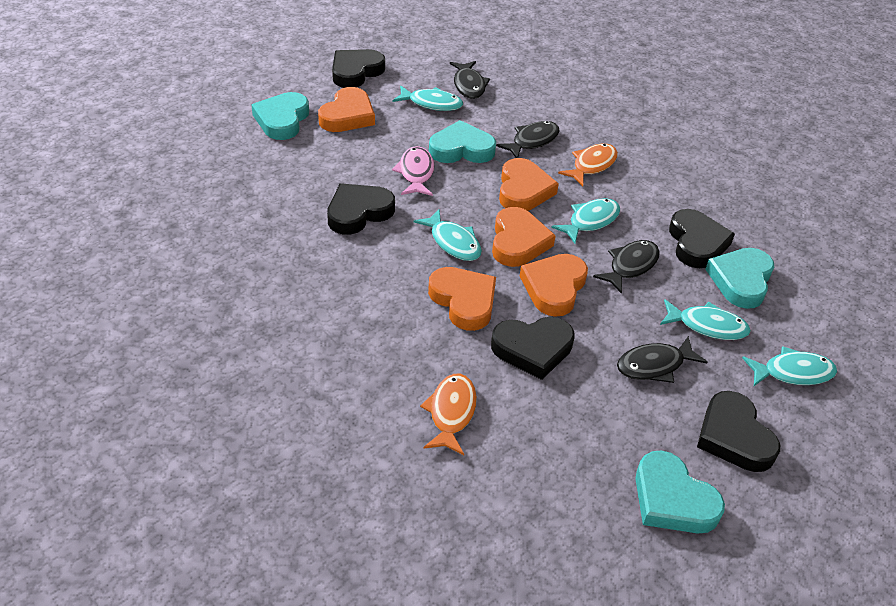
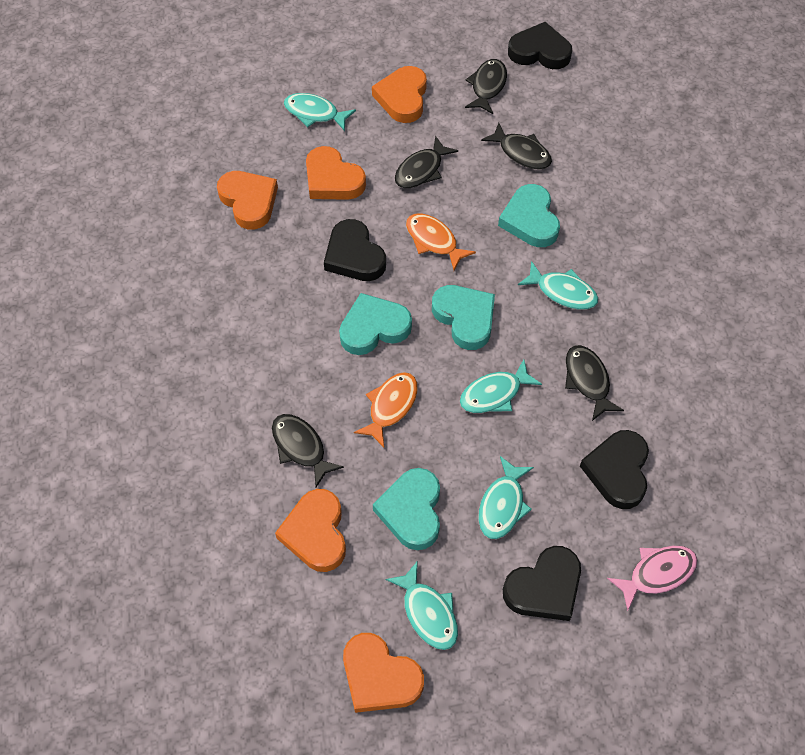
black fish: [450,61,490,99] [496,121,560,158] [593,240,660,294] [617,336,708,383] = 4 -> [272,414,344,487] [395,136,458,188] [465,59,507,114] [481,123,552,169] [565,345,624,421] = 5
black heart: [327,183,395,235] [332,49,385,88] [491,317,575,380] [669,209,735,268] [697,391,780,472] = 5 -> [324,219,386,281] [503,546,581,621] [508,22,572,69] [580,430,649,509] = 4

